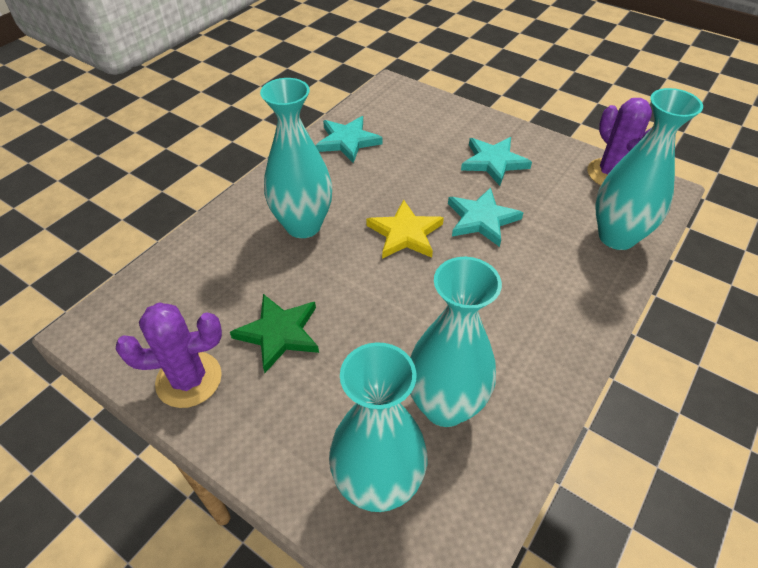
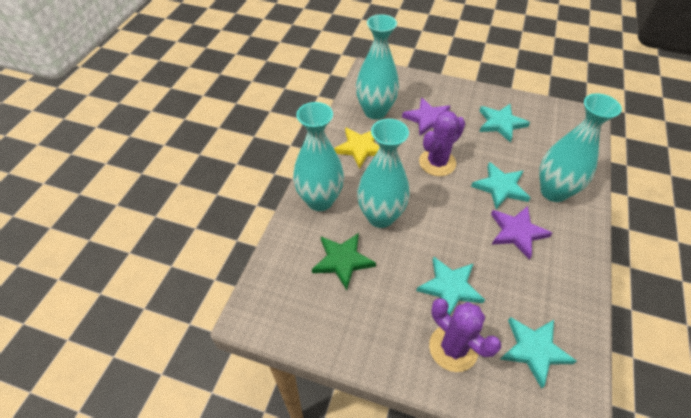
purple star: none = 0 -> [402,98,450,136] [491,206,552,260] = 2
turquoise star: [315,116,383,163] [448,188,524,247] [461,137,532,186] = 3 -> [416,257,485,315] [471,162,531,209] [479,104,530,142] [500,317,577,389] = 4

